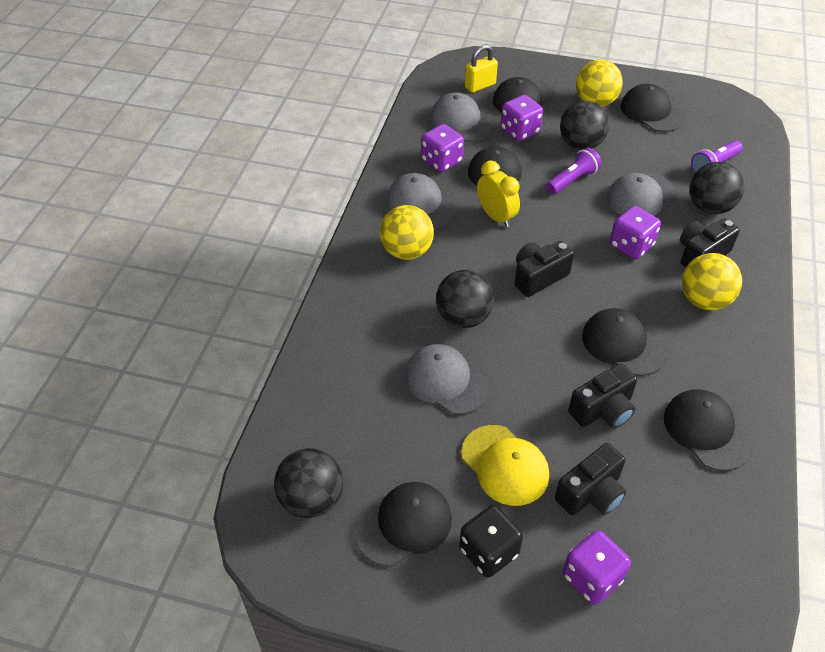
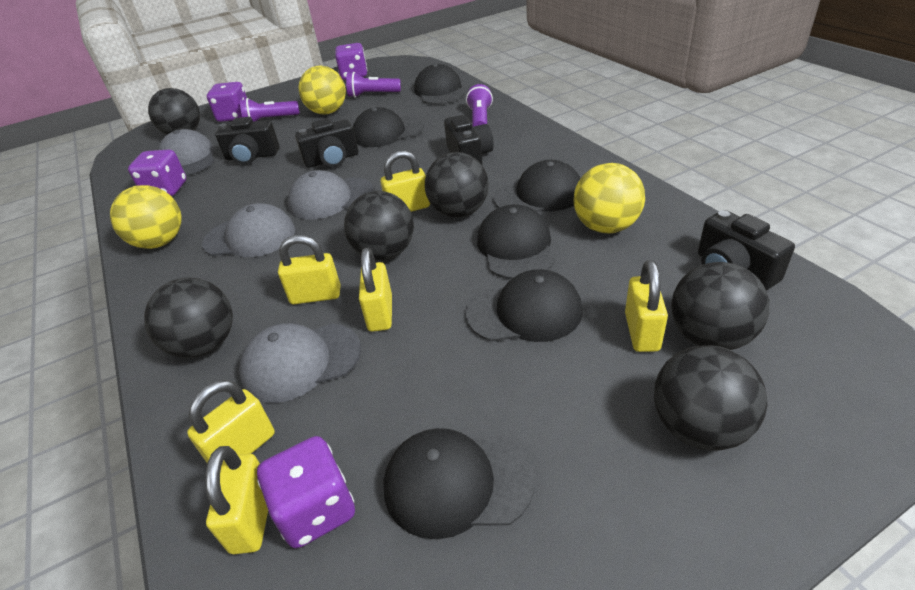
black ball: [274,448,343,518] [436,270,494,328] [560,101,609,150] [690,162,744,214] = 4 -> [144,278,233,358] [148,88,200,135] [344,191,414,261] [425,152,489,218] [654,345,767,451] [671,262,769,350] = 6
black dice: [459,505,523,578] = 1 -> none = 0
purple flashlight: [546,147,602,194] [691,140,743,173] = 2 -> [240,98,300,122] [346,72,401,98] [466,84,493,127] = 3
yellow cap: [461,425,549,506] = 1 -> none = 0
yellow clock: [477,161,520,227] = 1 -> none = 0
yellow padlock: [465,44,498,93] = 1 -> [187,380,275,463] [205,446,268,554] [278,235,341,304] [359,248,392,332] [381,150,430,212] [625,260,668,352] = 6

